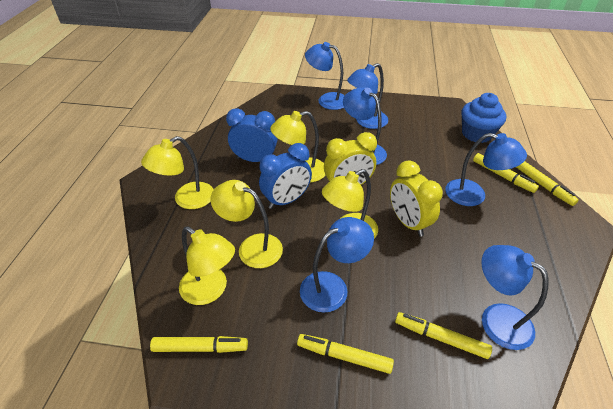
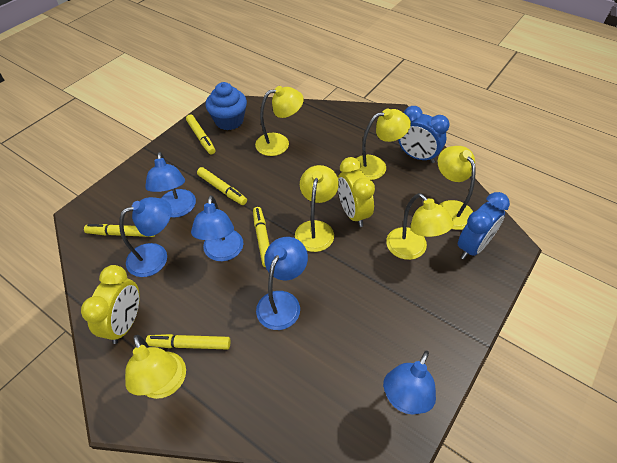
blue lamp: [300,217,374,313] [305,42,345,110] [343,87,387,165] [347,63,388,129] [445,133,527,206] [481,245,549,350] = 6 -> [119,197,172,277] [145,152,196,218] [191,195,243,261] [256,237,308,330] [383,351,436,415] = 5
yellow lamp: [141,136,214,209] [179,227,235,305] [210,180,283,268] [270,111,325,182] [322,169,378,239] = 5 -> [125,335,186,399] [255,86,304,156] [295,165,339,252] [356,109,411,180] [386,193,454,260] [438,146,476,230] = 6

